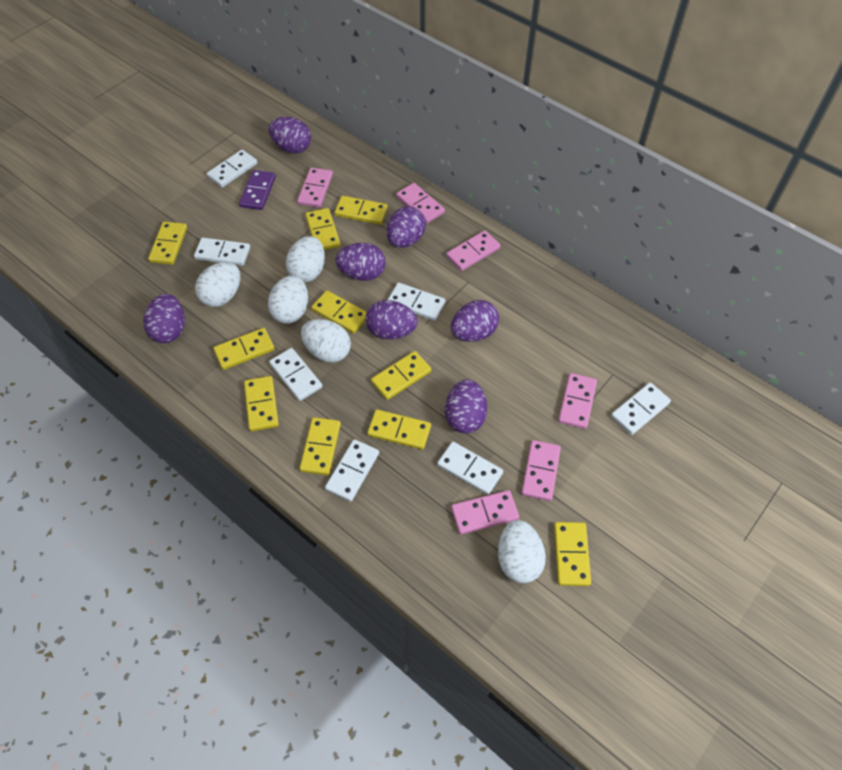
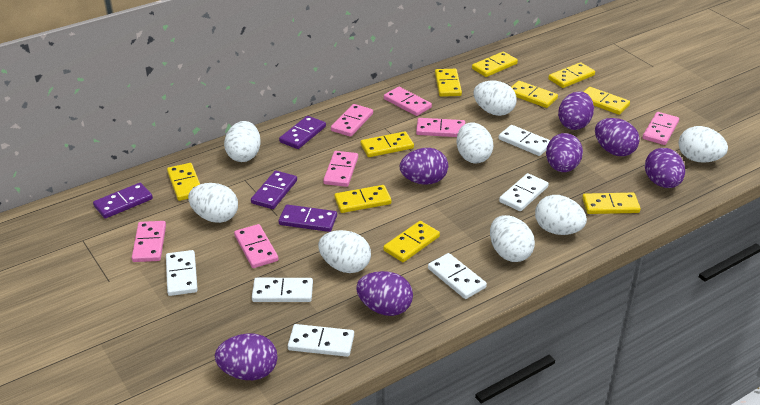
pink domino: [297,167,333,208] [396,183,445,223] [446,230,500,271] [451,490,519,535] [521,440,561,501] [558,373,597,429] = 6 -> [132,221,166,262] [234,224,278,268] [323,151,358,187] [331,104,373,137] [384,87,432,116] [416,118,465,137] [643,112,679,145] = 7
purple domino: [239,170,276,210] = 1 -> [93,183,153,219] [251,171,297,209] [279,116,326,149] [279,204,337,232] = 4
white domino: [194,237,250,266] [207,150,257,188] [269,348,322,401] [325,439,379,502] [388,282,445,321] [437,442,503,495] [611,383,671,435] = 7 -> [166,250,198,296] [252,278,313,302] [288,324,354,357] [428,253,487,299] [499,125,550,156] [499,173,549,211] = 6
white egg: [195,262,240,307] [268,275,308,324] [286,236,325,282] [301,319,351,362] [498,520,546,583] = 5 -> [188,183,238,223] [224,121,261,162] [318,230,371,273] [456,122,493,163] [473,81,517,116] [490,215,535,262] [535,195,587,235] [679,126,728,163] = 8

